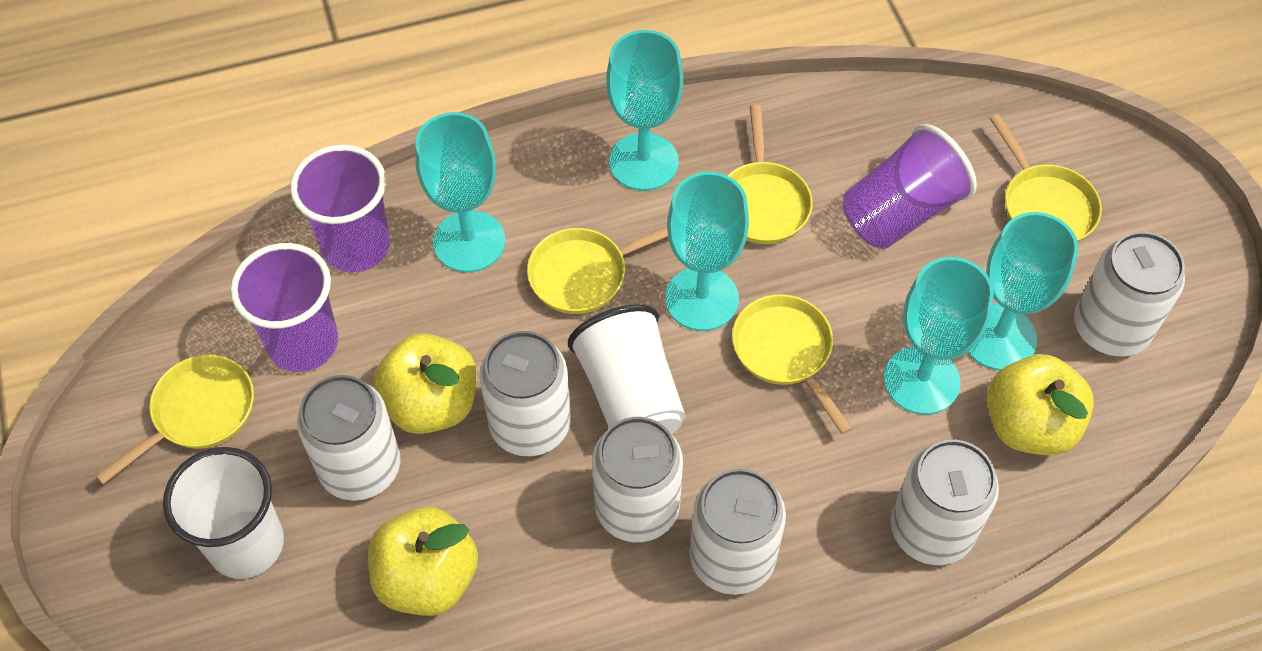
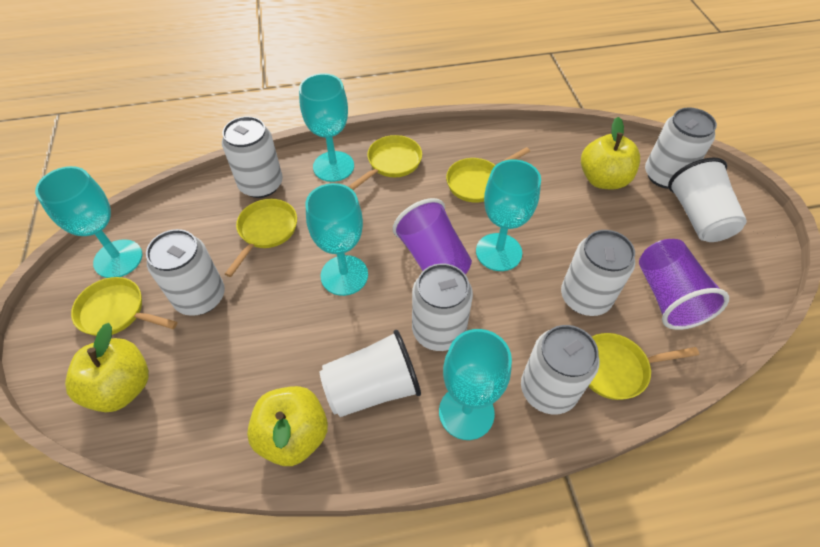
purple cup: [230,243,338,372] [290,145,390,273] [843,124,977,249] = 3 -> [393,198,472,274] [639,239,729,330] = 2

